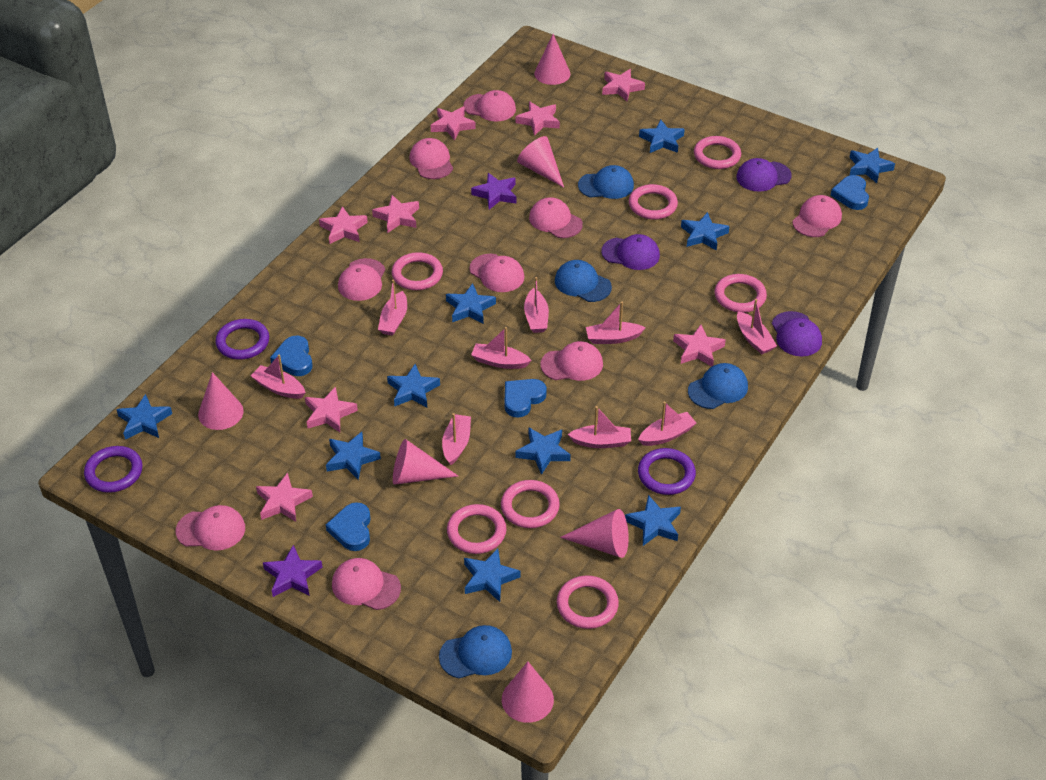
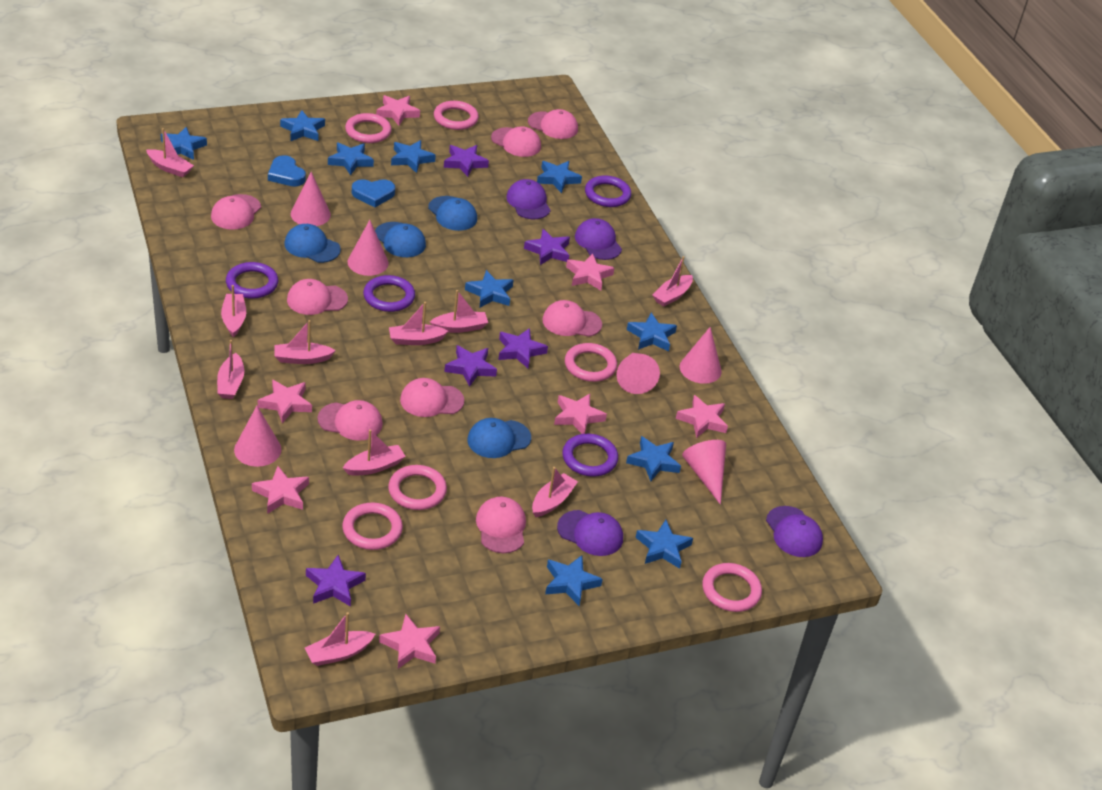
blue heart: [270,336,312,376] [326,502,371,551] [505,379,547,418] [830,175,869,210] = 4 -> [268,155,306,186] [352,179,395,207] = 2
pink boat: [251,354,306,399] [378,280,407,336] [442,413,471,465] [471,327,532,369] [524,277,549,333] [568,406,631,448] [586,302,645,344] [638,402,696,446] [737,299,777,355] = 9 -> [146,128,194,177] [217,340,244,399] [221,285,246,337] [275,320,336,364] [305,612,375,666] [343,430,406,476] [389,302,448,345] [430,290,488,333] [532,467,578,517] [652,256,693,307] = 10
pink cap: [176,505,245,551] [332,558,401,610] [338,258,385,301] [409,138,453,179] [463,90,516,122] [469,254,525,292] [529,197,583,238] [541,341,603,381] [792,195,842,237] = 9 -> [211,194,261,230] [287,279,348,315] [317,400,383,441] [400,378,464,417] [476,497,526,553] [491,126,541,157] [528,109,578,139] [543,300,602,337] = 8
pink ring: [392,252,443,290] [447,504,506,554] [501,480,560,528] [557,575,619,629] [629,184,678,220] [694,136,741,169] [714,274,767,313] = 7 -> [342,503,403,550] [345,113,392,143] [388,465,447,510] [434,101,479,130] [565,343,617,382] [702,563,762,612] = 6
pink star: [256,473,313,522] [305,386,358,432] [319,206,368,244] [372,195,419,233] [431,106,476,141] [516,101,560,136] [602,69,645,101] [673,325,726,367] = 8 -> [252,466,309,514] [258,380,312,423] [376,95,420,126] [379,614,440,669] [554,394,607,434] [566,254,614,291] [676,395,728,438] = 7
purple cap: [601,234,660,270] [737,158,792,192] [772,311,822,357] = 3 -> [506,179,551,219] [557,510,623,556] [575,218,622,260] [766,506,823,557] = 4
purple ring: [84,446,143,493] [215,319,269,360] [638,448,696,495] = 3 -> [226,262,278,299] [363,275,415,312] [562,434,618,477] [585,176,631,207] = 4
purple star: [263,545,323,597] [471,173,516,210] = 2 -> [306,555,366,607] [444,145,489,177] [444,345,497,387] [498,328,548,368] [524,229,570,265] = 5

